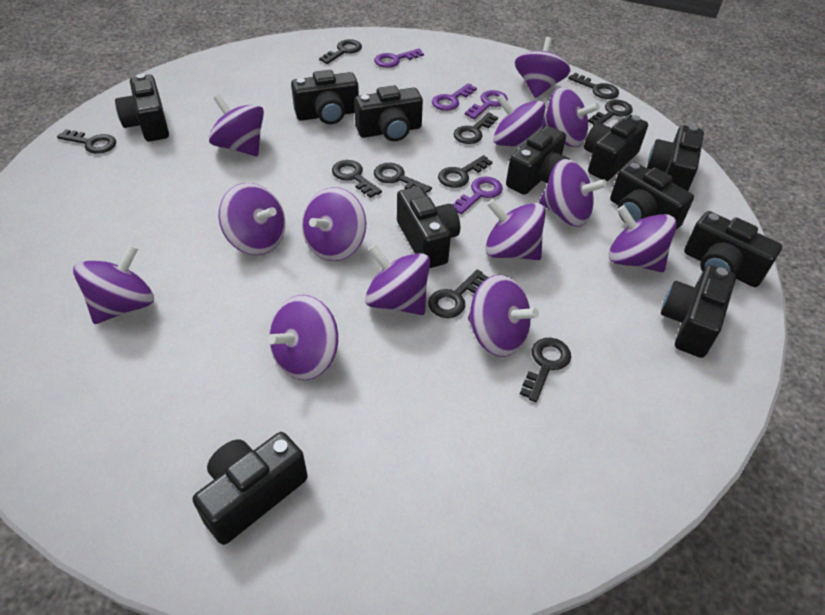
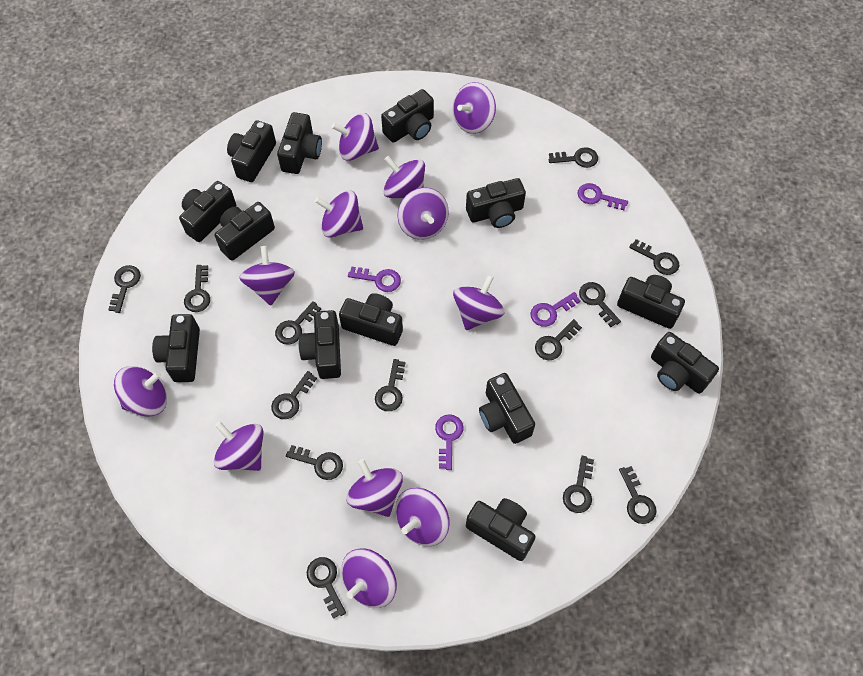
black camera: [115,74,169,141] [193,432,308,545] [291,70,359,124] [354,85,423,141] [397,186,460,268] [506,126,570,195] [584,115,648,181] [610,161,694,230] [647,125,704,191] [661,265,736,358] [684,211,782,287] = 11 -> [152,314,200,382] [179,181,236,242] [215,202,275,261] [227,120,276,182] [277,112,322,174] [298,310,341,379] [339,293,403,346] [381,89,434,143] [466,178,526,228] [466,498,536,561] [479,373,535,444] [617,275,685,329] [651,332,719,394] = 13
black key: [57,129,116,154] [319,39,362,64] [332,160,382,198] [374,163,432,193] [428,269,489,318] [438,155,492,188] [454,112,498,144] [520,338,571,402] [568,73,619,99] [588,100,633,125] = 10 -> [108,265,141,313] [184,265,210,312] [271,371,317,419] [275,301,321,345] [286,445,343,480] [307,557,346,619] [375,359,405,411] [535,319,582,360] [549,147,598,168] [563,456,594,513] [579,282,621,327] [619,466,657,524] [629,239,679,275] = 13
purple spinning top: [73,245,154,324] [209,94,264,156] [218,183,285,255] [268,295,338,380] [302,187,367,261] [365,244,430,315] [468,275,539,357] [485,199,546,260] [493,94,545,148] [515,37,570,98] [539,159,607,227] [542,87,600,147] [609,205,677,272] = 13 -> [114,366,167,417] [214,422,264,471] [239,246,295,305] [315,191,363,238] [332,113,379,161] [341,548,397,608] [346,459,403,517] [383,156,425,198] [395,488,450,546] [397,188,449,240] [453,82,496,134] [453,275,505,330] = 12

